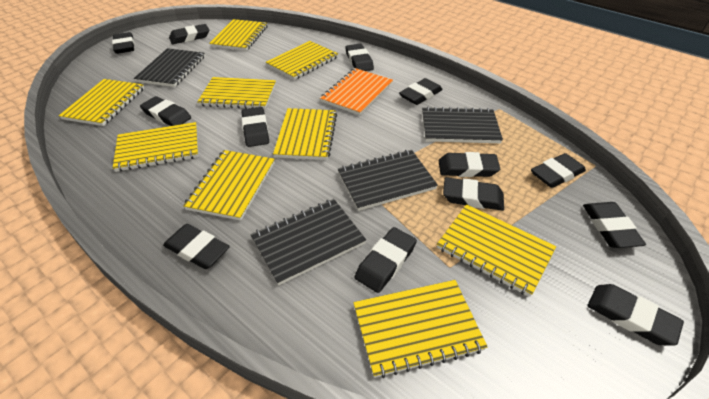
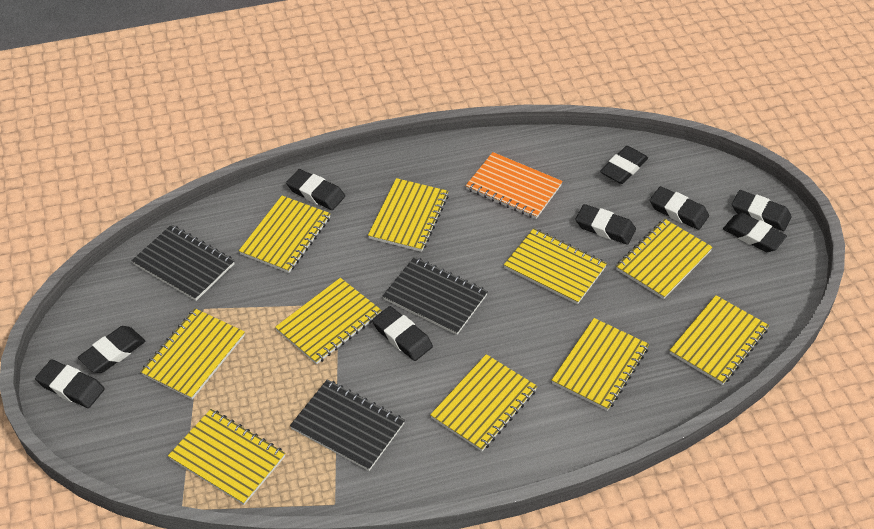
black eraser: [112,32,135,54] [140,96,191,126] [163,224,230,269] [169,24,209,44] [242,107,269,147] [345,44,374,71] [355,227,417,293] [399,78,443,105] [439,152,500,177] [443,177,504,211] [531,153,586,188] [583,202,646,248] [588,284,684,346] = 13 -> [35,359,105,408] [78,326,145,373] [286,169,345,210] [372,306,433,361] [575,204,636,245] [600,146,648,184] [650,186,709,230] [723,213,787,252] [732,190,792,231] = 9
black notebook: [134,48,205,87] [250,199,366,285] [338,150,438,211] [422,107,503,143] = 4 -> [132,225,235,301] [290,379,405,471] [383,257,488,335] = 3
yellow notebook: [59,79,144,126] [113,122,198,172] [183,150,275,221] [197,77,276,109] [209,19,267,51] [266,41,338,80] [273,108,337,160] [353,280,488,378] [437,204,556,297] = 9 -> [140,308,245,400] [168,409,285,505] [239,196,331,273] [275,278,382,364] [368,178,448,252] [430,354,537,451] [504,228,607,305] [552,318,649,411] [616,219,713,299] [670,295,769,385] = 10

